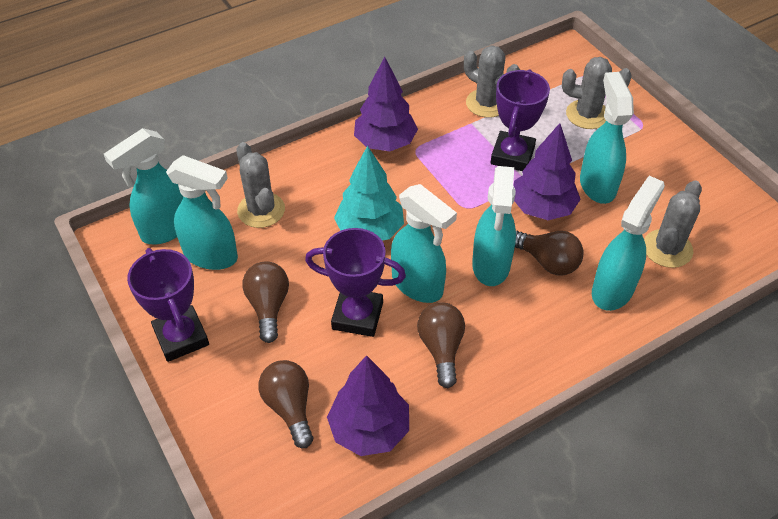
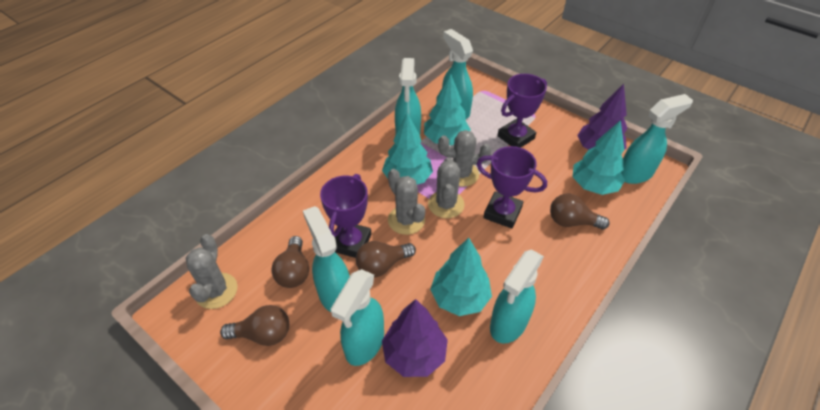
purple tree: [327,355,409,456] [354,57,418,151] [513,123,581,220] = 3 -> [382,299,448,377] [577,84,627,150] = 2
turquoise tree: [334,146,404,241] = 1 -> [382,113,433,184] [424,74,471,145] [430,238,492,316] [573,120,625,195] = 4

